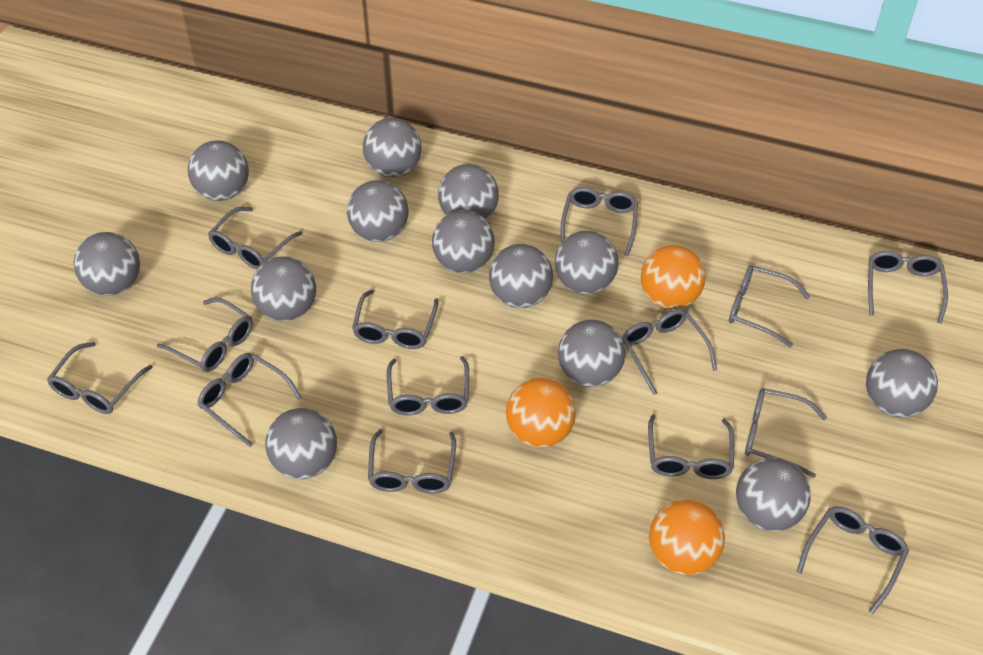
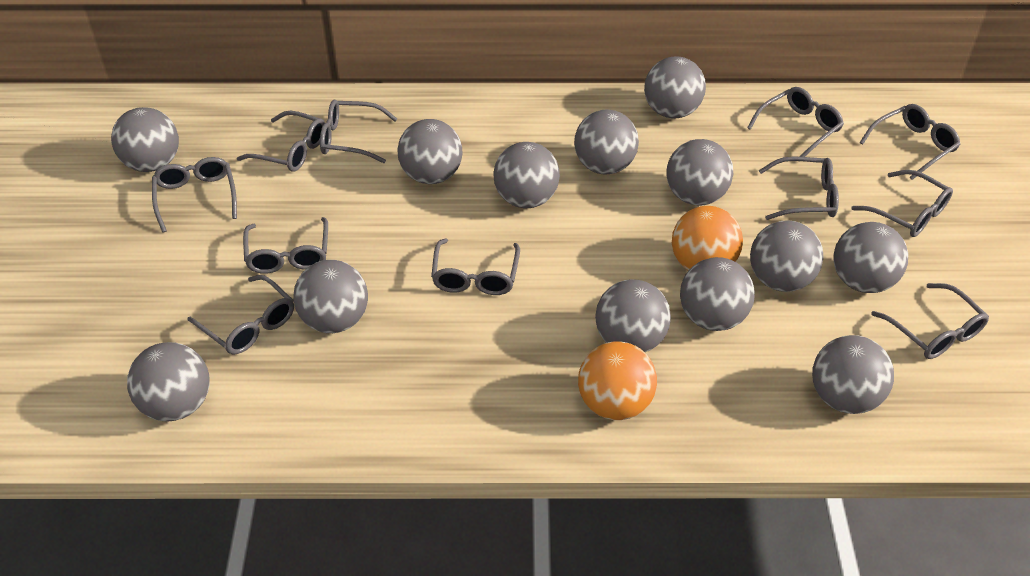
grey glasses: [47,342,153,414] [157,298,253,372] [197,353,302,447] [208,207,303,269] [352,289,438,349] [368,429,456,493] [387,356,469,415] [560,187,638,256] [622,309,717,395] [648,414,734,479] [729,265,810,347] [745,388,827,478] [797,507,909,614] [868,251,948,323] = 14 -> [152,157,237,233] [187,275,294,354] [237,111,325,172] [243,217,328,274] [320,100,397,163] [431,238,520,295] [747,87,844,162] [759,157,839,220] [851,170,953,237] [860,104,961,180] [871,283,989,359] = 11
orange ball: [506,378,576,448] [641,245,706,309] [649,499,725,575] = 3 -> [578,341,657,420] [672,206,743,271] = 2

